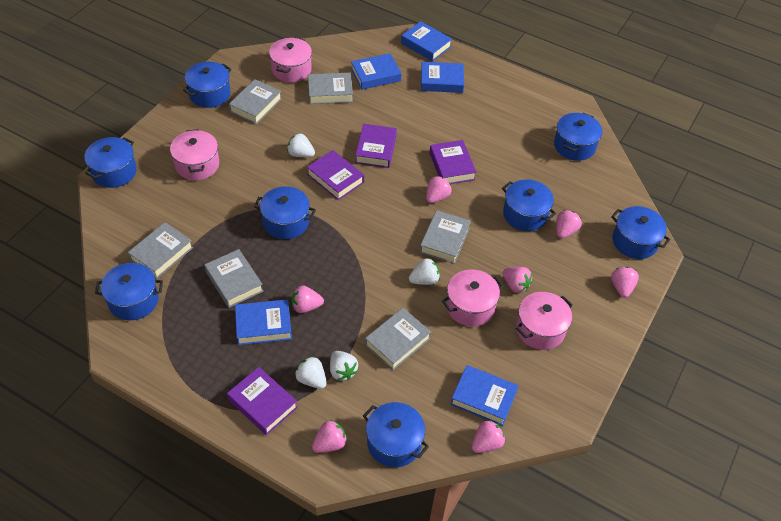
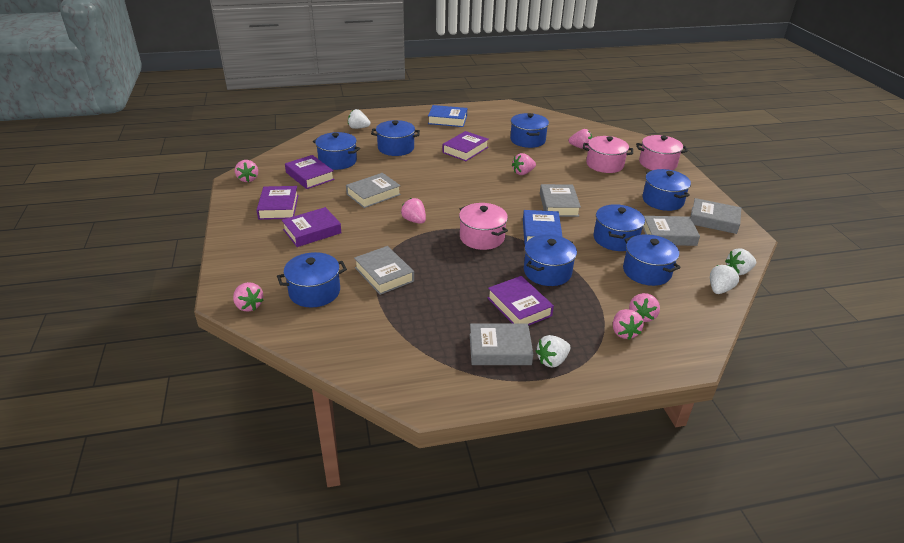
blue book: [235,299,292,345] [351,53,401,90] [401,21,452,61] [421,62,464,93] [450,365,519,426] = 5 -> [428,105,467,127] [523,210,563,244] = 2
pink pot: [170,129,219,180] [269,37,312,82] [442,269,504,327] [516,292,573,350] = 4 -> [459,203,508,250] [583,136,633,173] [636,135,688,170] = 3
purple book: [227,367,298,435] [307,150,364,200] [355,124,397,168] [429,140,477,184] = 4 -> [257,186,299,220] [282,207,341,247] [285,155,334,189] [442,131,489,161] [488,276,554,325] = 5

